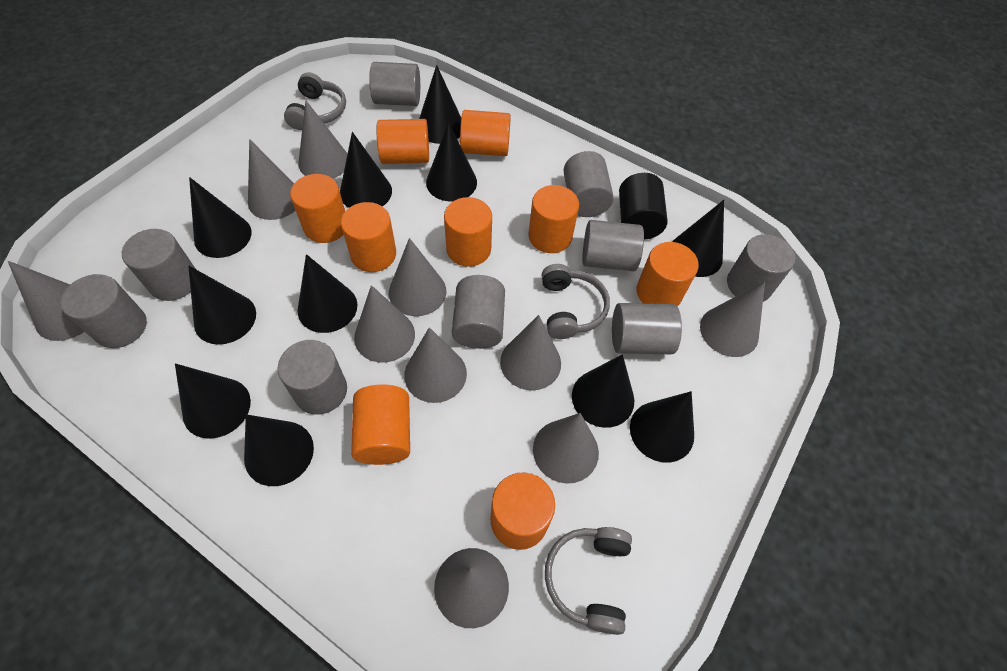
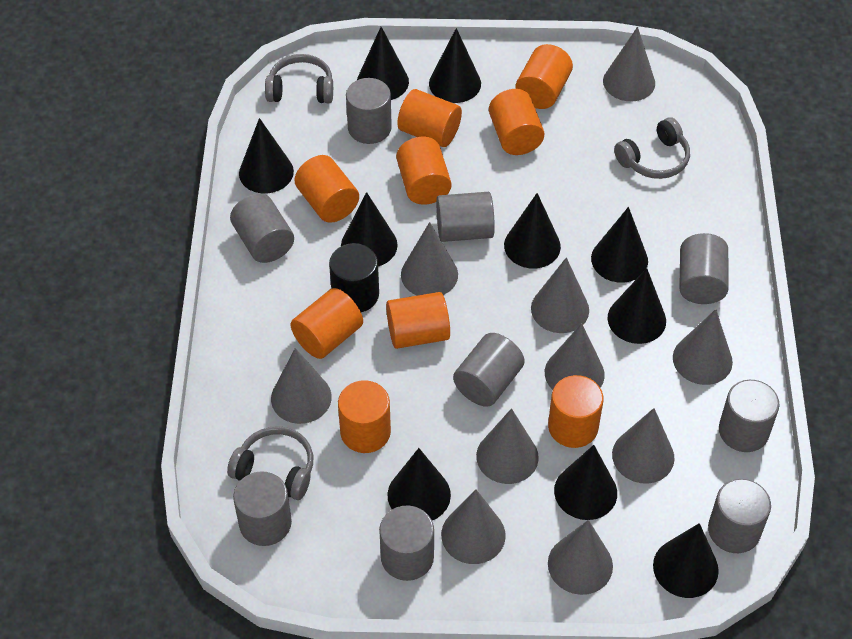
black cone: [175,363,251,439] [188,266,256,345] [189,177,252,258] [244,414,314,486] [297,254,357,333] [340,132,392,208] [419,65,461,144] [426,122,477,201] [572,354,634,428] [630,391,694,463] [672,200,724,277] = 11 -> [239,118,294,193] [341,192,398,266] [357,27,409,100] [388,448,451,521] [429,28,481,103] [504,193,561,268] [554,445,617,520] [591,207,648,283] [608,268,666,344] [653,523,719,598] = 10

